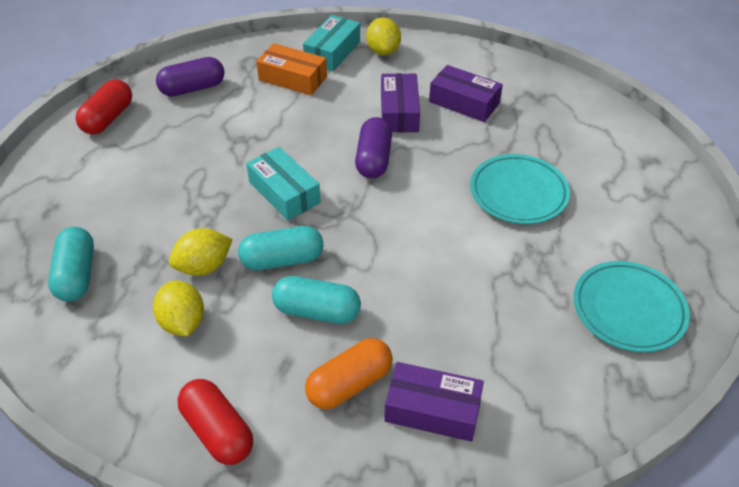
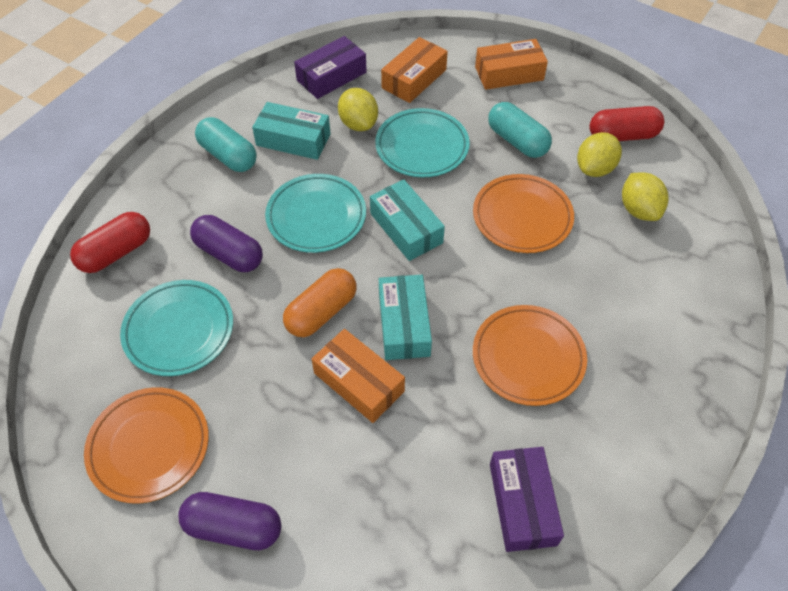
orange box: [256,43,327,95] = 1 -> [312,329,405,423] [381,37,448,103] [475,39,548,90] = 3
orange plate: none = 0 -> [84,387,209,504] [473,174,574,253] [473,305,587,406] = 3
purple box: [381,73,420,132] [384,362,484,442] [429,65,503,122] = 3 -> [294,36,367,99] [490,447,564,552] = 2
turquoise box: [246,147,321,221] [303,15,360,71] = 2 -> [252,102,331,160] [370,179,445,261] [379,275,432,360] = 3
turquoise capsule: [48,227,94,302] [238,226,323,270] [272,276,361,324] = 3 -> [195,117,257,172] [488,102,552,158] = 2
turquoise plate: [470,154,570,224] [574,261,690,352] = 2 -> [120,280,233,376] [265,174,366,253] [375,108,470,178] = 3

